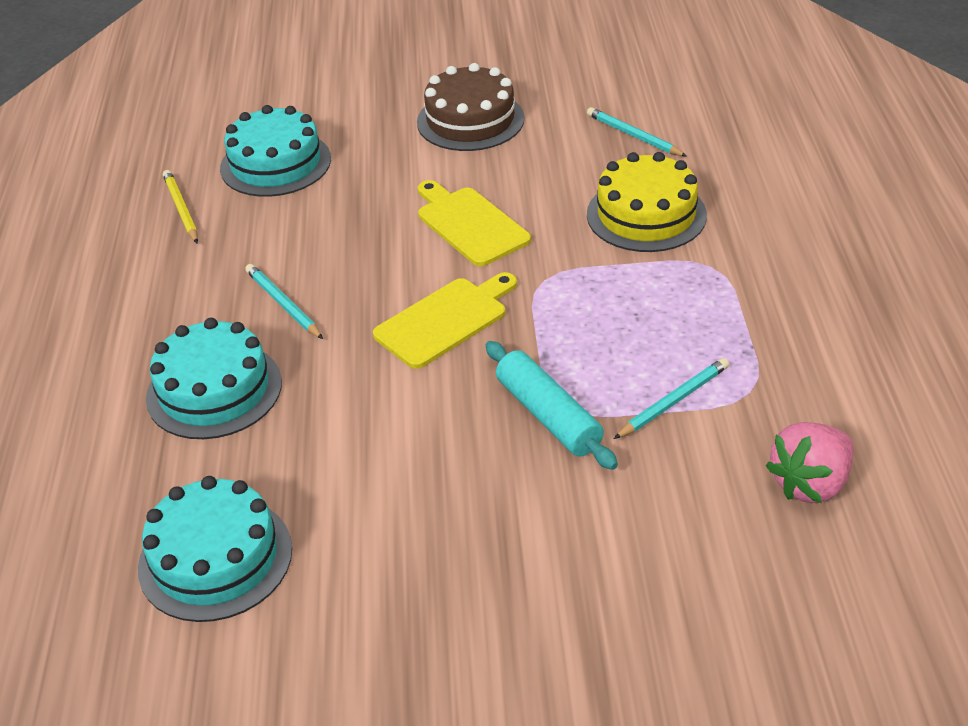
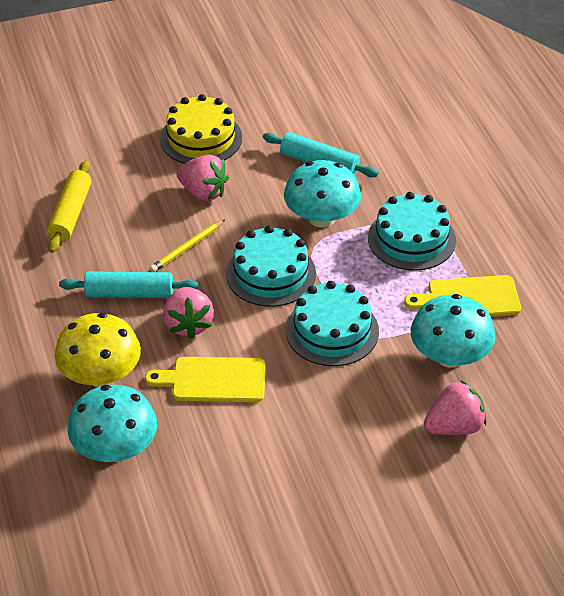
brown cake: [417,63,524,151] = 1 -> none = 0
pink strawberry: [766,422,854,503] = 1 -> [163,287,214,339] [176,155,229,201] [424,380,487,435] = 3
turquoise mushroom: none = 0 -> [68,384,157,462] [284,160,361,228] [411,294,496,368] = 3
turquoise pencil: [245,264,323,339] [587,107,687,157] [614,358,729,439] = 3 -> none = 0
turquoise rolling pin: [486,341,618,470] = 1 -> [59,271,198,298] [263,132,379,177] = 2
yellow mushroom: none = 0 -> [55,313,141,387] = 1
yellow rolling pin: none = 0 -> [47,160,91,253] = 1

